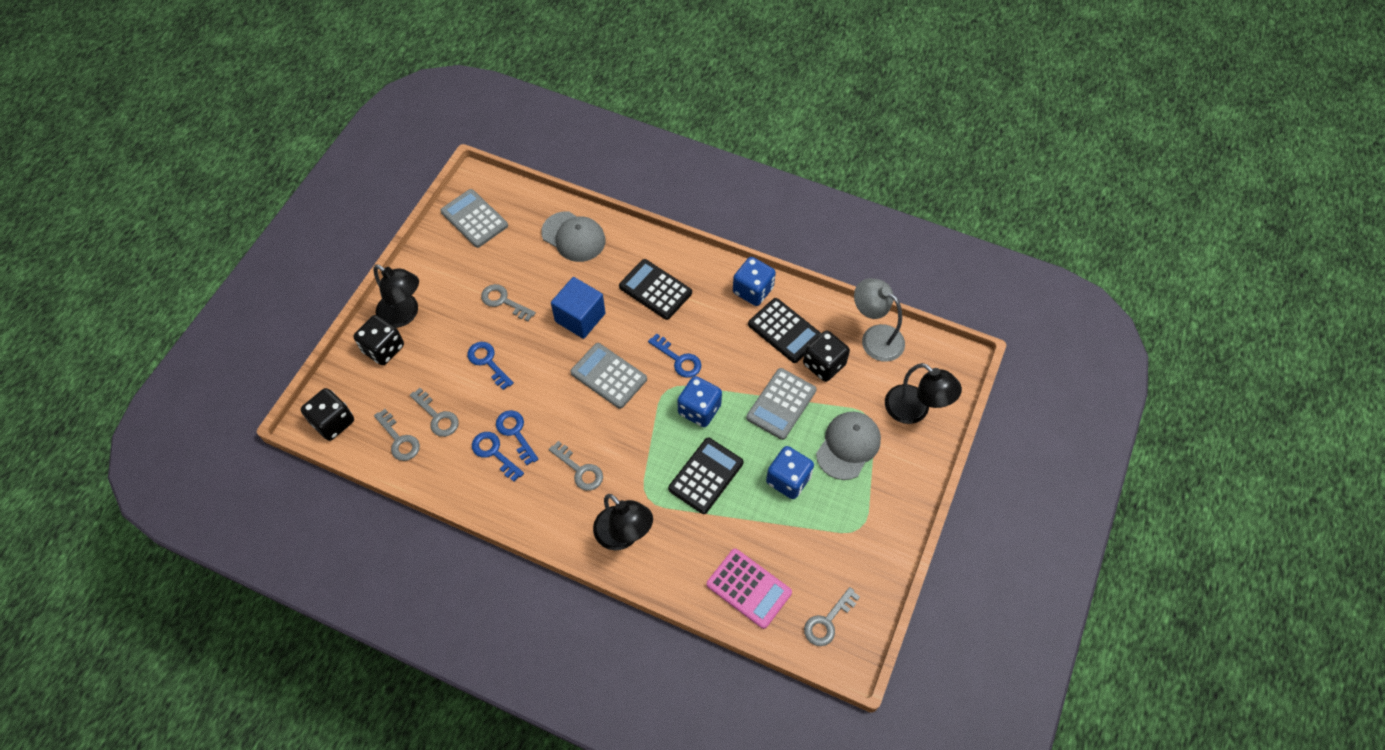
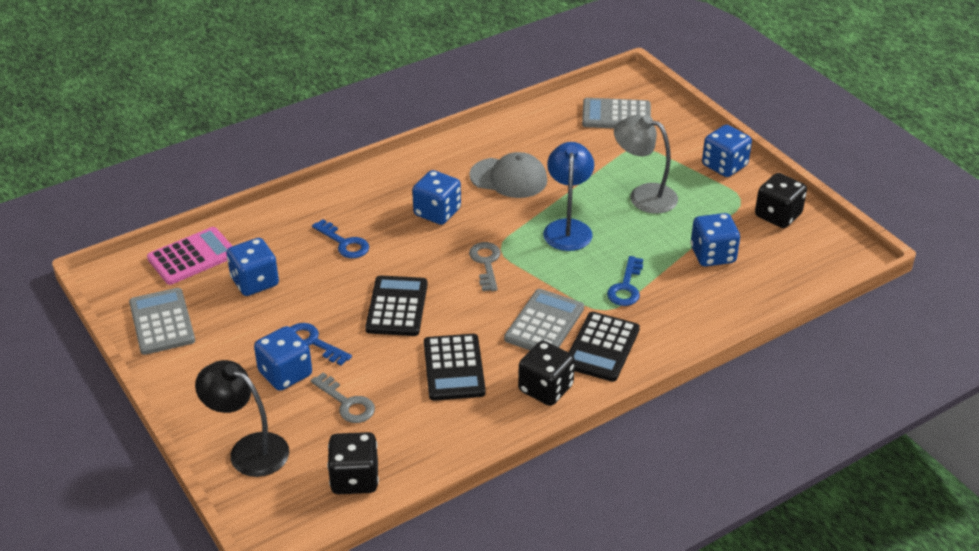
black lamp: [373,264,419,328] [593,494,653,550] [885,363,962,424] = 3 -> [195,360,289,477] = 1
blue cube: [551,277,605,339] = 1 -> none = 0
blue dice: [677,376,722,427] [733,257,776,306] [766,446,814,499] = 3 -> [227,238,279,296] [254,326,312,391] [412,170,461,225] [691,213,740,266] [702,125,752,177] = 5
blue key: [467,342,514,390] [472,432,524,482] [496,410,539,465] [648,334,701,378] = 4 -> [290,323,352,366] [312,219,369,258] [607,256,643,306] = 3
blue lamp: none = 0 -> [543,142,594,251] = 1
grey cap: [541,211,606,262] [816,412,881,480] = 2 -> [469,152,547,198] = 1
grey key: [374,409,420,461] [410,388,459,437] [481,284,536,321] [549,441,603,491] [804,587,860,646] = 5 -> [311,372,375,423] [469,242,501,291] = 2

